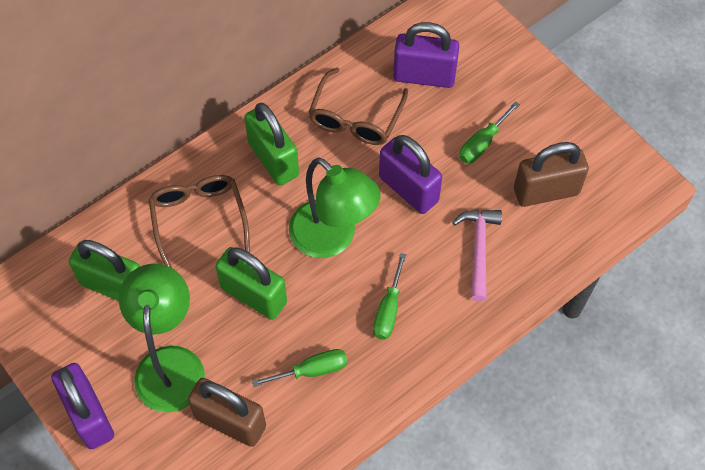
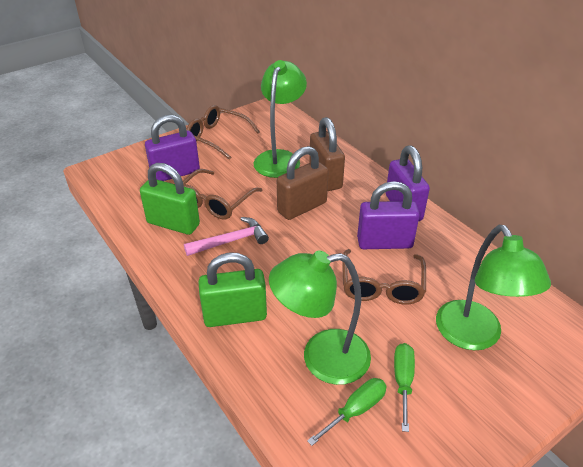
brown glasses: [149,175,250,268] [308,68,408,145] = 2 -> [183,169,262,220] [186,105,260,160] [342,249,426,305] = 3
green lamp: [119,264,205,413] [289,157,381,258] = 2 -> [253,60,307,178] [269,250,371,385] [436,225,551,350] = 3
green padlock: [69,240,140,301] [216,247,287,320] [244,103,299,185] = 3 -> [140,163,200,235] [198,253,267,327] = 2
green screwdriver: [252,349,347,387] [373,253,406,340] [459,101,520,163] = 3 -> [307,378,387,446] [394,343,415,432] = 2

